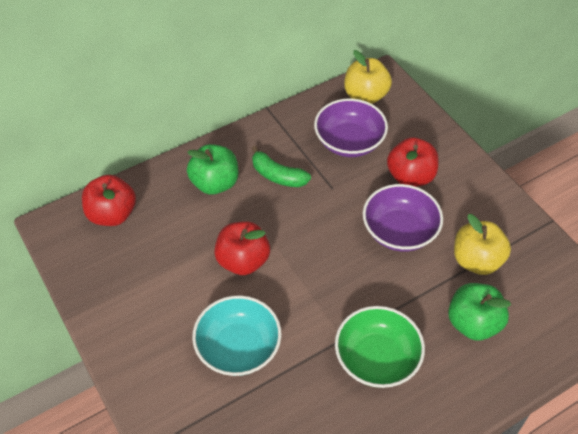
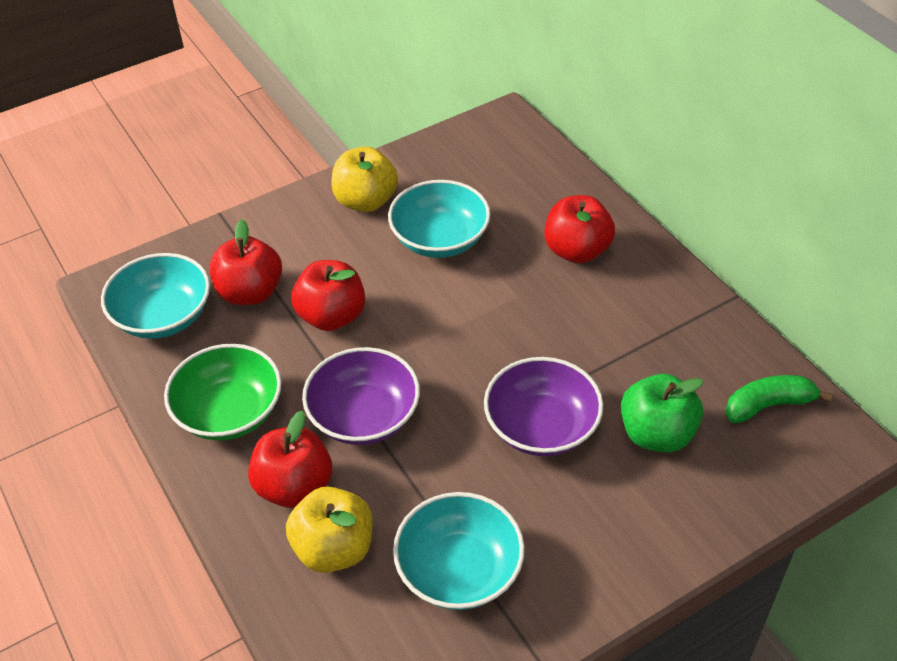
green apple: [187,144,238,195] [448,283,511,341] = 2 -> [621,374,704,452] = 1
red apple: [82,175,136,226] [214,221,270,275] [387,137,439,187] = 3 -> [210,219,282,305] [248,411,332,508] [291,260,365,331] [545,195,615,263] = 4
turquoise bowl: [192,295,281,376] = 1 -> [101,253,210,339] [388,180,490,258] [393,492,525,610] = 3

